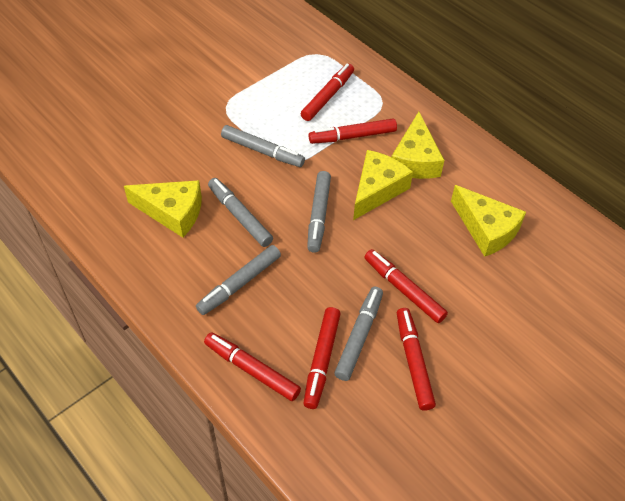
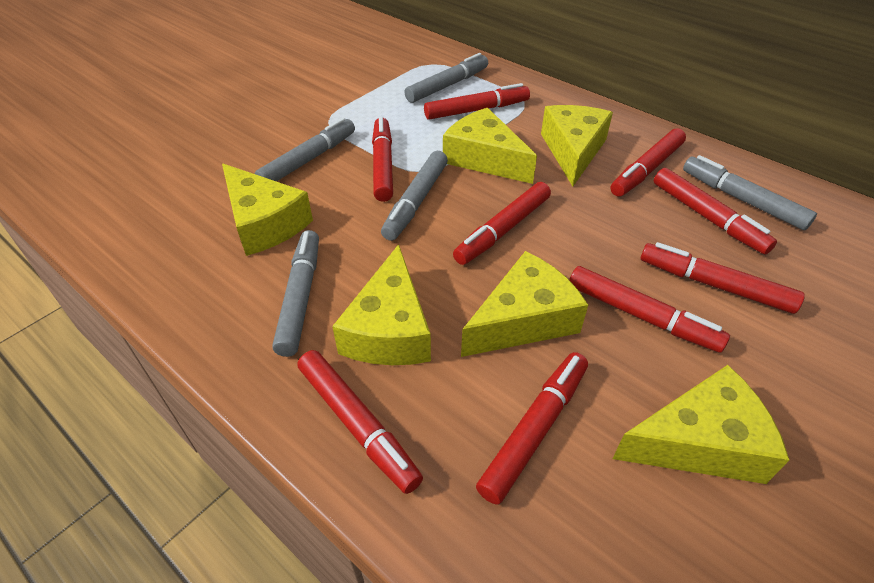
red marker: [204,332,301,401] [301,64,354,121] [303,307,340,409] [309,118,397,144] [364,249,448,323] [397,308,436,411] = 6 -> [298,350,423,494] [372,117,393,202] [424,83,530,120] [453,182,551,265] [476,352,588,505] [569,266,730,353] [611,128,686,197] [641,242,805,314] [654,168,777,255] = 9
yellow cheese: [124,180,202,238] [353,150,413,220] [391,112,444,179] [451,185,526,257] = 4 -> [222,164,313,256] [332,244,431,365] [443,108,537,184] [461,251,588,357] [541,105,613,186] [612,365,789,484] = 6

